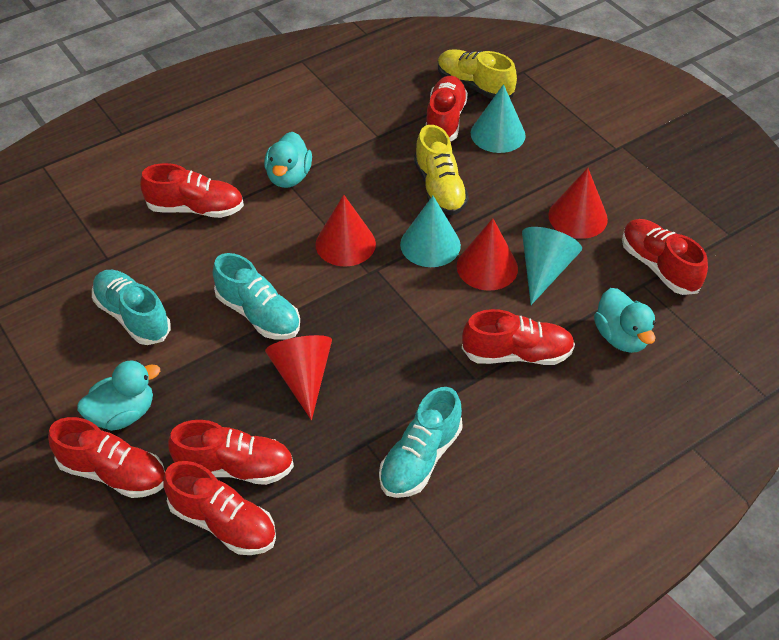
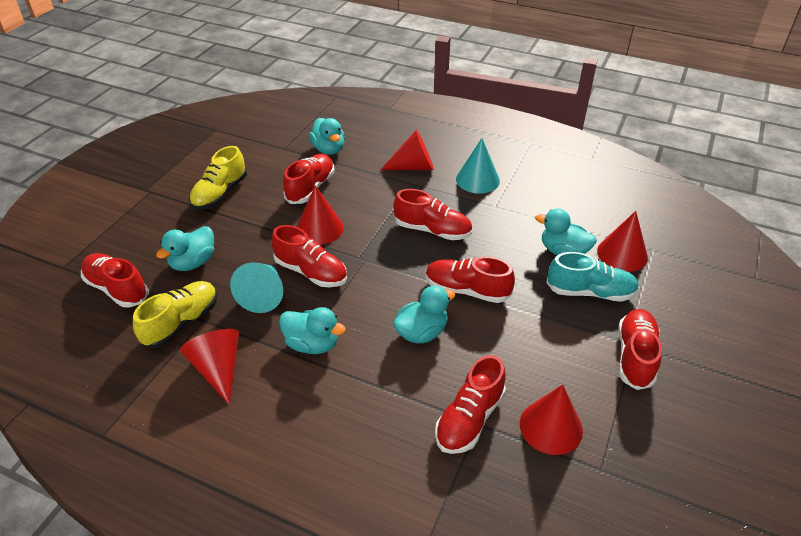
red cone: [265,335,332,420] [315,195,376,267] [457,218,518,291] [548,168,608,239] = 4 -> [180,329,239,404] [297,186,344,245] [380,130,434,170] [520,384,583,455] [597,211,648,272] = 5
turquoise cone: [400,196,461,267] [471,84,526,153] [522,227,582,305] = 3 -> [230,262,283,313] [456,138,500,194] = 2
turquoise duck: [77,360,160,431] [264,132,312,188] [594,288,656,353] = 3 -> [156,226,214,271] [279,307,346,354] [309,118,345,155] [393,286,456,344] [535,208,597,255] = 5
turquoise shoe: [92,270,171,345] [213,253,300,340] [379,387,463,498] = 3 -> [546,252,639,302] = 1

